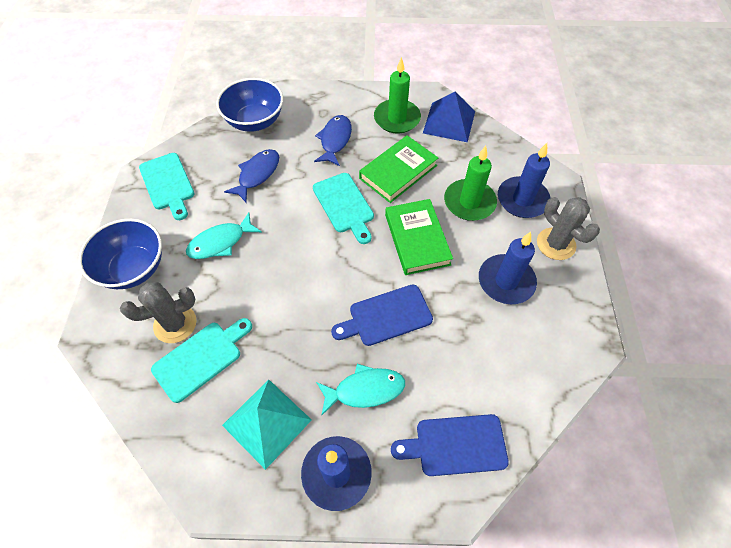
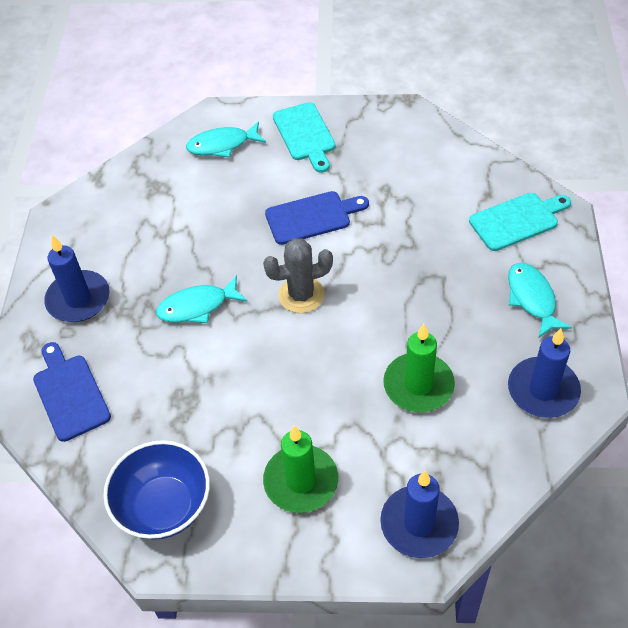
blue bowl: [79,219,162,289] [216,78,283,132] = 2 -> [103,440,210,540] = 1
blue fish: [224,149,279,202] [314,115,352,166] = 2 -> none = 0
blue pyramid: [423,92,475,142] = 1 -> none = 0
green book: [359,135,438,203] [385,199,453,275] = 2 -> none = 0
grey cactus: [120,282,197,343] [537,197,600,260] = 2 -> [263,238,333,313] = 1
turquoise cutting board: [139,153,194,220] [151,318,252,403] [313,173,374,244] = 3 -> [273,102,336,173] [469,193,571,251] = 2
turquoise fish: [186,212,262,259] [316,364,405,415] = 2 -> [156,275,247,323] [186,122,266,158] [508,263,572,338] = 3
turquoise pyramid: [222,379,312,470] = 1 -> none = 0

